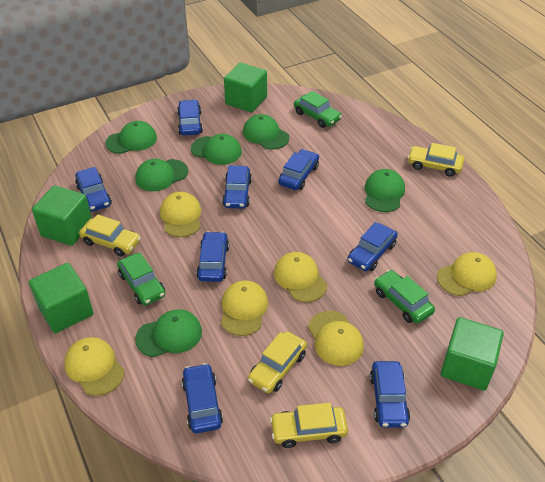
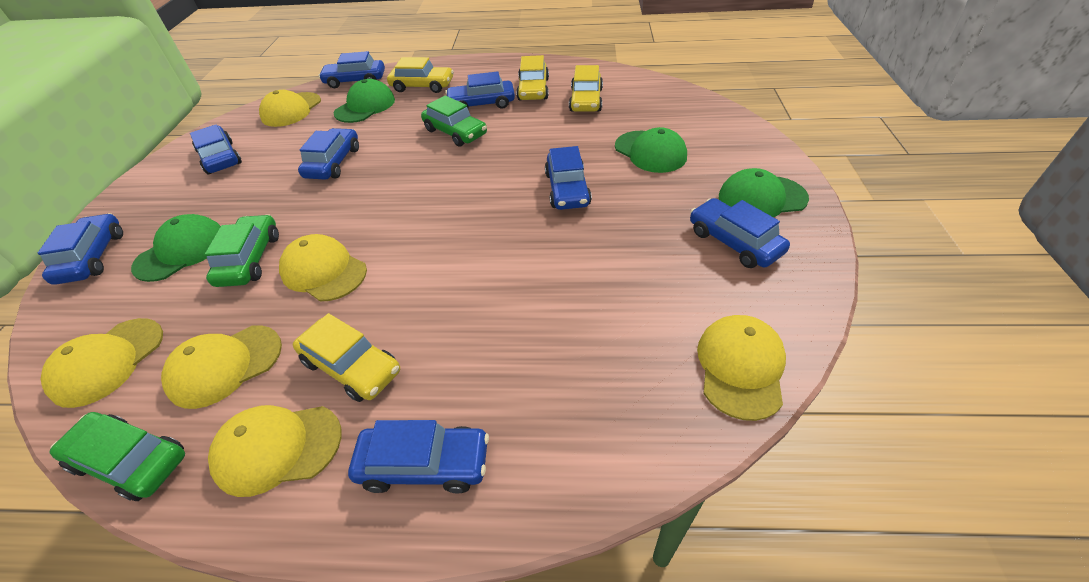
green cap: [106,121,157,154] [135,309,202,357] [136,159,188,191] [191,134,242,165] [243,114,289,150] [365,169,405,212] = 6 -> [131,214,221,282] [334,79,395,123] [615,127,687,173] [719,168,809,217] = 4
green cube: [29,263,94,333] [32,185,92,246] [224,63,267,112] [441,317,504,391] = 4 -> none = 0

